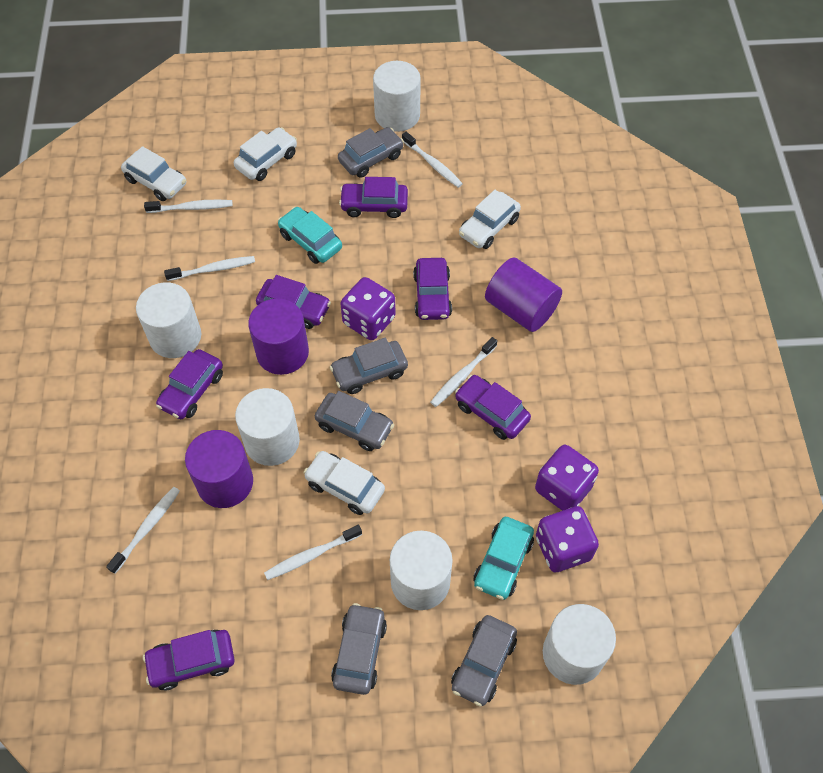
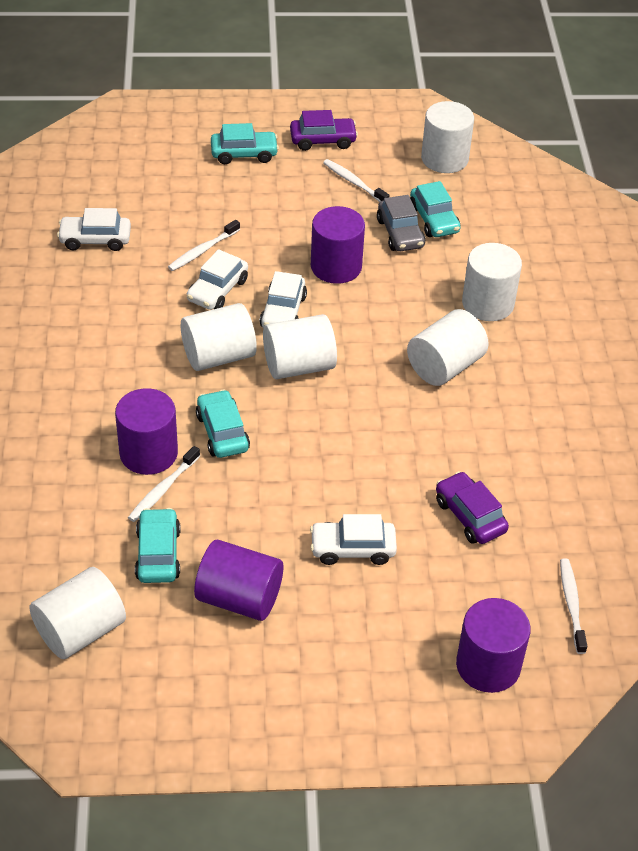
grey car: [315,391,394,451] [330,338,408,394] [331,603,387,695] [338,127,404,178] [451,615,517,706] = 5 -> [377,195,425,251] = 1
purple car: [143,630,235,691] [156,349,223,419] [256,275,331,329] [339,177,408,218] [413,258,452,320] [455,375,531,440] = 6 -> [290,110,358,151] [436,471,509,544] = 2
purple cylinder: [185,430,253,508] [248,298,309,375] [485,257,562,332] = 3 -> [115,388,178,475] [194,540,283,621] [311,206,365,284] [456,598,531,693] = 4
purple dice: [340,277,396,340] [535,445,599,511] [536,506,599,573] = 3 -> none = 0
turquoise car: [278,207,342,264] [473,517,534,600] = 2 -> [135,508,181,583] [196,390,250,458] [211,123,279,164] [410,181,461,237] = 4
white cylinder: [136,282,201,358] [235,388,300,466] [373,61,421,132] [390,531,453,610] [543,604,616,685] = 5 -> [29,567,126,659] [181,303,257,371] [263,314,337,379] [407,309,489,386] [421,101,474,173] [462,243,522,321] = 6
white toothbrush: [106,487,180,574] [144,200,233,213] [164,256,255,281] [264,525,362,580] [402,132,463,188] [430,337,497,407] = 6 -> [128,446,200,522] [168,220,240,271] [323,159,390,202] [560,558,587,654] = 4

